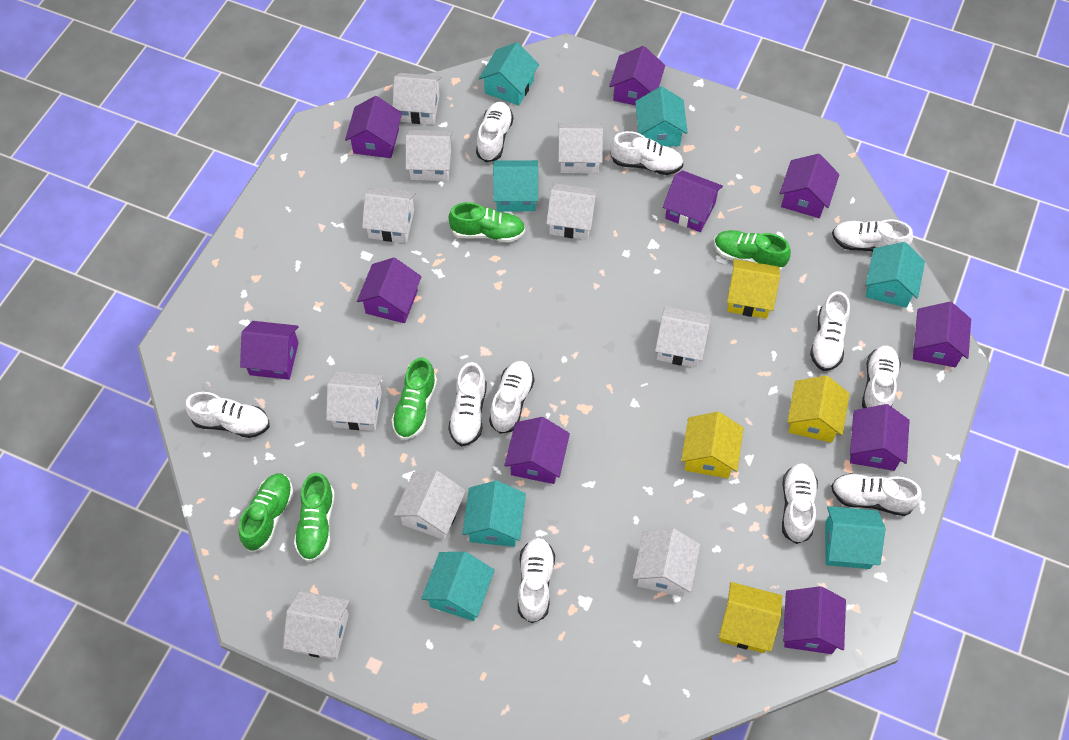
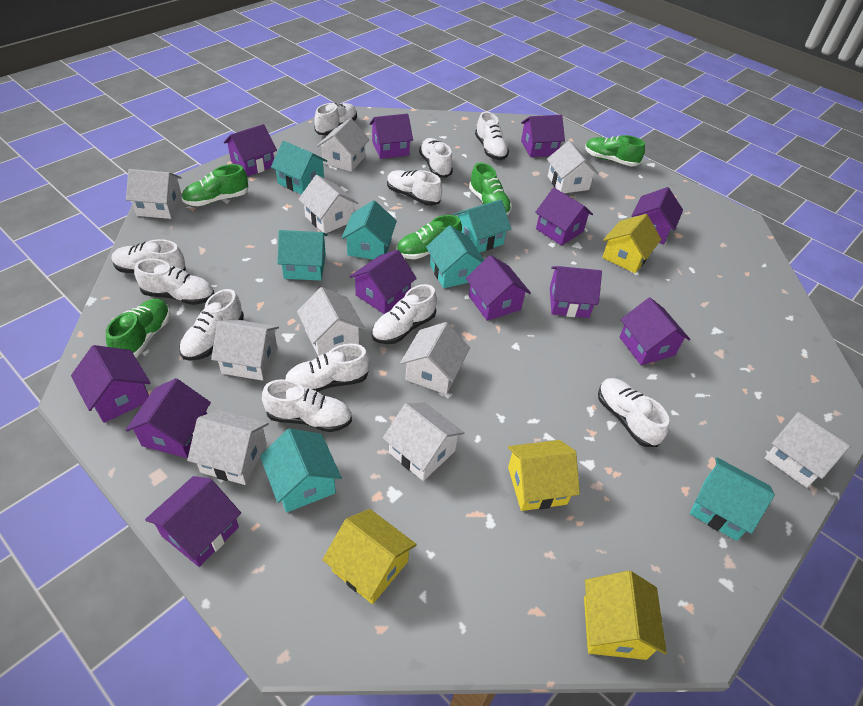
purple house: [240,321,299,380] [345,96,402,158] [357,258,422,323] [504,417,570,484] [609,46,665,106] [663,170,723,232] [780,154,839,218] [783,586,846,654] [850,404,910,471] [913,302,971,367] = 10 -> [71,345,151,423] [126,378,211,458] [145,476,241,567] [224,124,277,177] [350,250,417,314] [369,114,413,159] [466,255,531,321] [521,115,565,157] [535,188,593,246] [550,266,602,318] [620,298,690,365] [631,187,683,244] = 12

